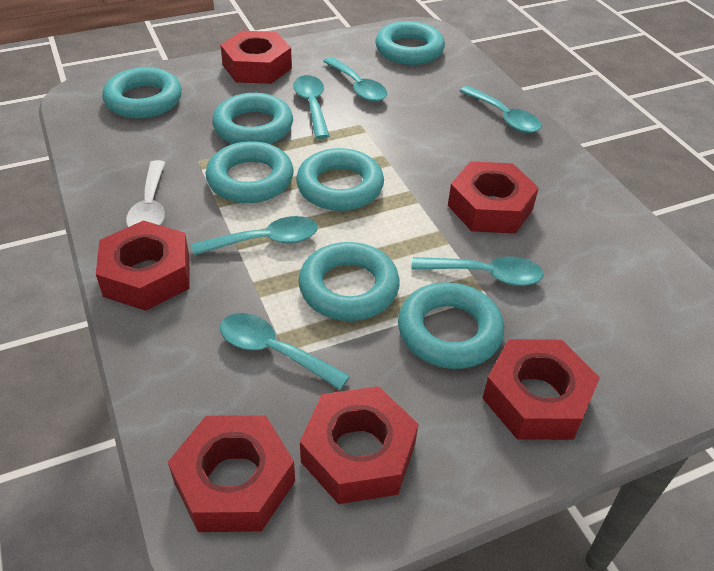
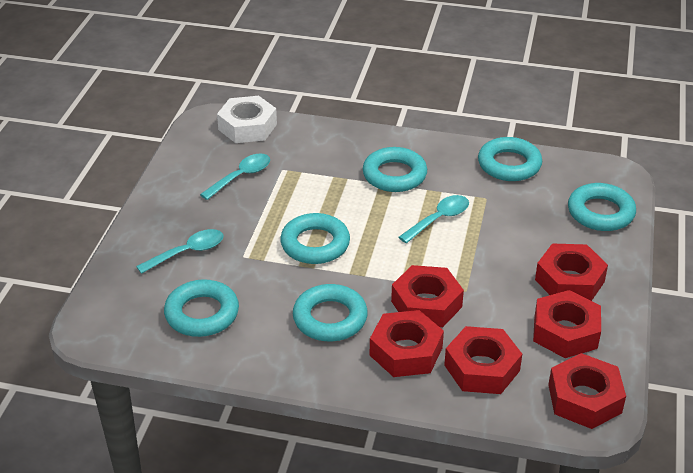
turquoise ring: [102,67,182,119] [206,141,294,203] [212,93,293,144] [296,148,384,211] [298,242,400,321] [375,21,445,65] [398,282,504,369] = 7 -> [164,279,239,337] [280,213,350,264] [293,284,368,341] [363,147,427,192] [478,137,542,181] [568,183,636,231] = 6
turquoise spoon: [192,216,318,255] [220,313,350,390] [293,75,329,139] [323,57,387,102] [412,256,543,286] [460,86,542,133] = 6 -> [136,229,224,274] [200,154,270,200] [398,195,469,243] = 3
white nut: none = 0 -> [217,96,277,143] = 1
white spoon: [126,160,165,227] = 1 -> none = 0

